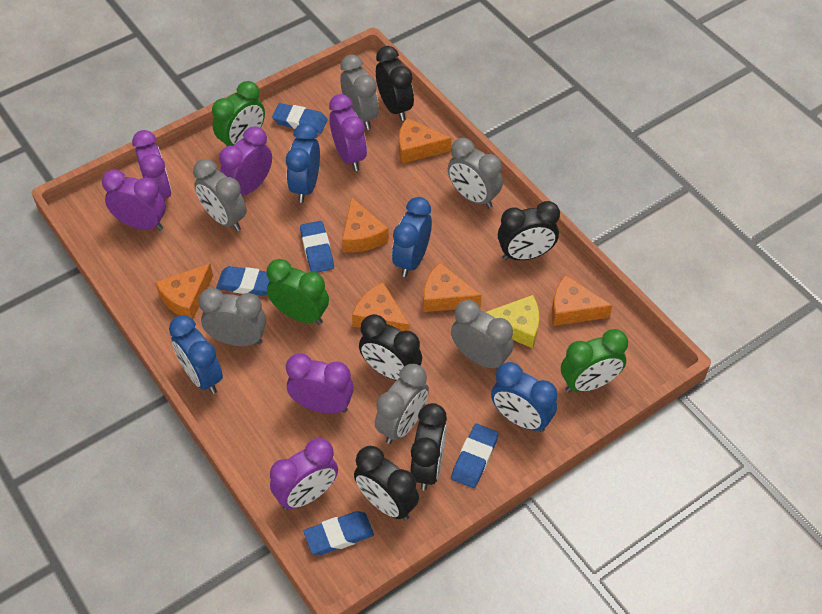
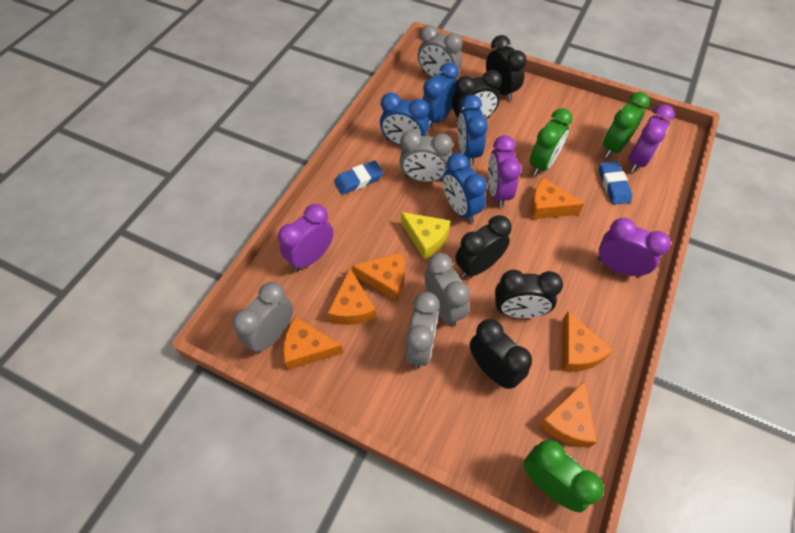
blue eraser: [216,266,270,296] [272,103,327,134] [300,221,334,273] [304,511,374,555] [451,424,499,488] = 5 -> [334,161,383,195] [599,161,632,205] = 2
grey clock: [193,159,247,231] [198,288,266,346] [340,54,379,130] [375,364,429,444] [448,138,503,208] [451,300,514,369] = 6 -> [233,282,293,353] [399,130,453,182] [405,292,440,369] [418,25,463,78] [424,253,470,327] = 5
purple clock: [102,169,166,231] [132,130,172,204] [219,126,272,195] [270,438,338,510] [286,353,354,414] [329,94,367,171] = 6 -> [278,204,333,271] [488,135,521,208] [597,218,671,277] [629,104,675,172] = 4

